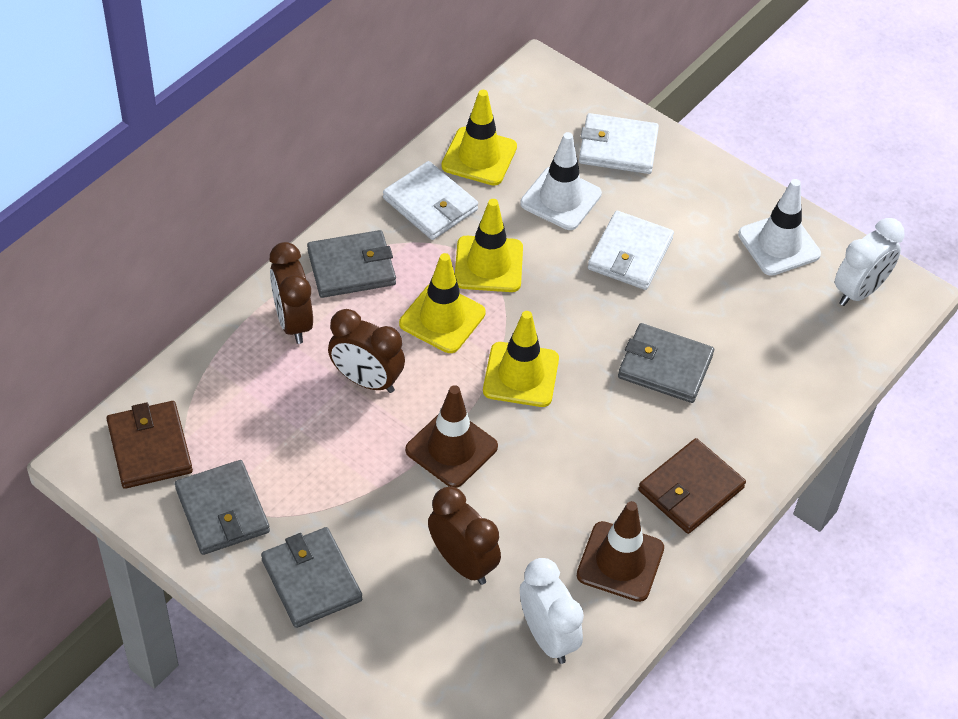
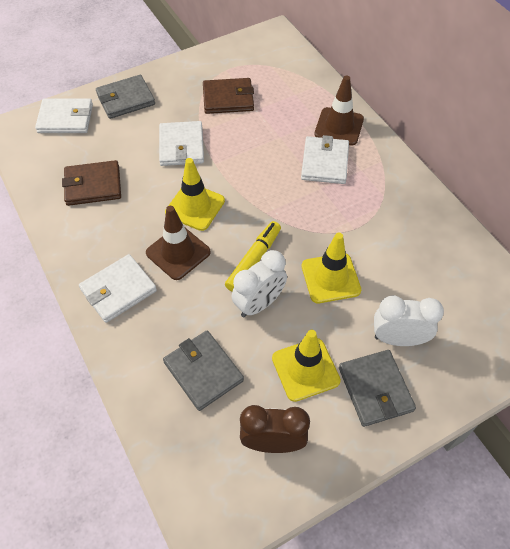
brown clock: [270,242,313,344] [328,309,405,393] [428,487,501,585] = 3 -> [240,405,310,453] = 1
grey wallet: [175,460,270,555] [261,527,362,628] [307,230,396,298] [618,323,714,403] = 4 -> [96,75,155,119] [163,331,244,411] [339,350,416,427] = 3
white traffic cone: [520,132,602,230] [738,179,821,276] = 2 -> none = 0
white wallet: [383,161,478,240] [579,113,659,174] [588,211,674,290] = 3 -> [35,98,93,133] [79,254,157,323] [159,121,204,166] [301,135,349,184] = 4
yellow marker: none = 0 -> [225,221,281,292] = 1
yellow traffic cone: [399,253,486,353] [441,90,517,186] [455,199,523,292] [483,311,559,407] = 4 -> [165,158,225,231] [272,330,341,402] [302,233,361,303] = 3

